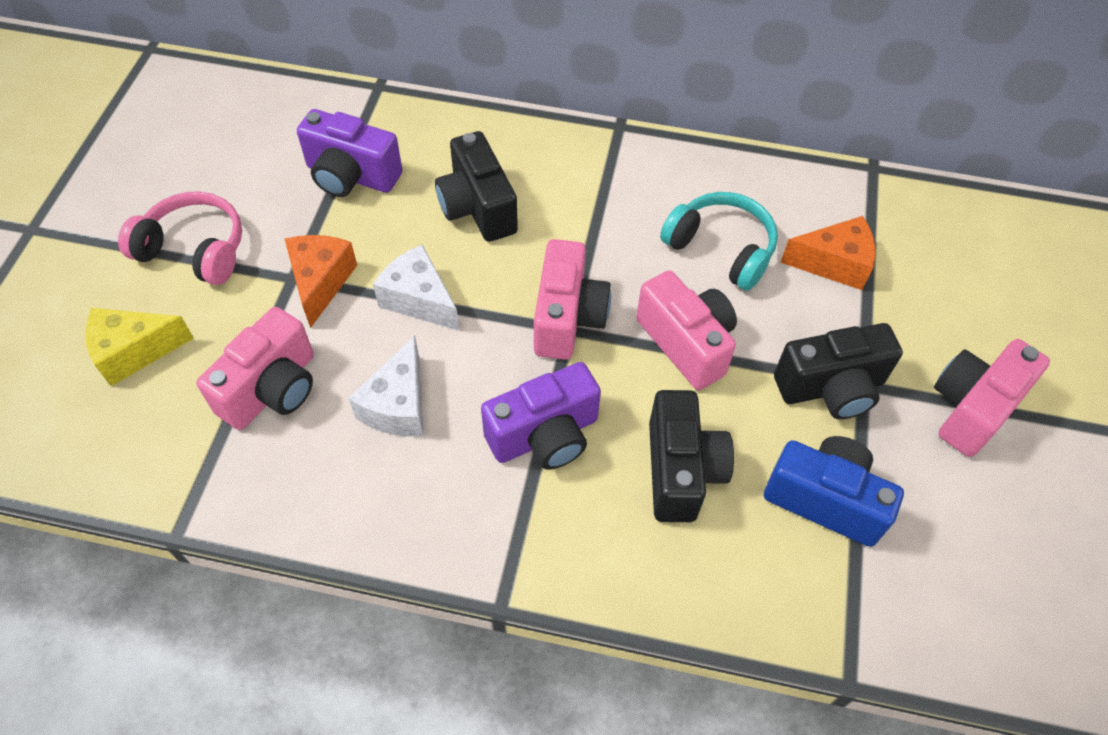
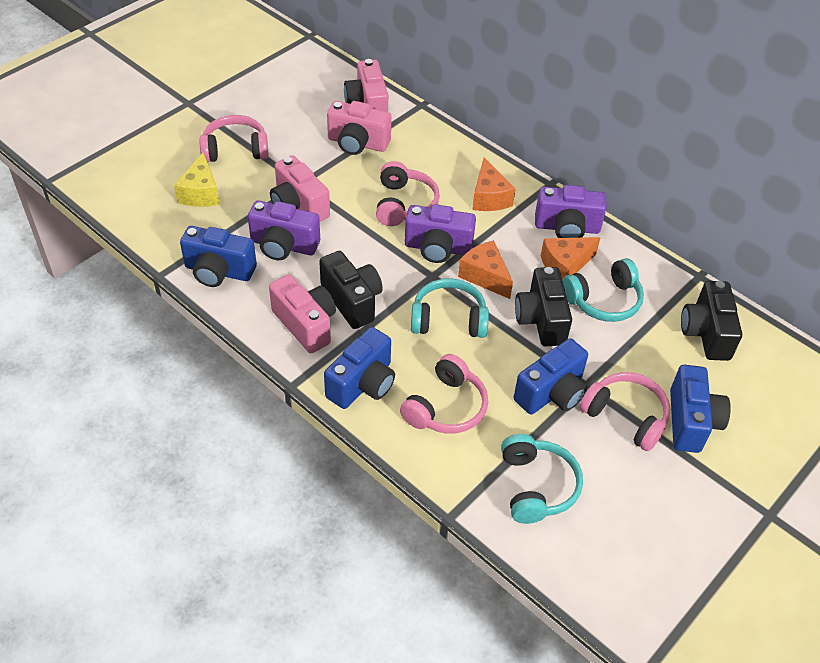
blue camera: [764,436,904,547] = 1 -> [180,226,257,287] [324,327,395,409] [513,338,588,414] [670,365,731,453] = 4
orange cheese: [285,235,357,328] [780,216,876,290] = 2 -> [458,240,513,299] [472,157,516,211] [541,237,601,280] = 3
pink headphones: [118,191,242,285] = 1 -> [200,115,269,162] [376,161,440,226] [400,354,488,434] [580,372,670,451] = 4
purple camera: [297,109,402,197] [481,362,601,470] = 2 -> [248,201,320,260] [405,204,476,263] [535,185,607,238] = 3
turquoise headphones: [660,192,778,291] = 1 -> [411,278,489,338] [501,434,583,524] [562,258,644,322] = 3
white cheese: [349,336,423,437] [373,244,459,331] = 2 -> none = 0

